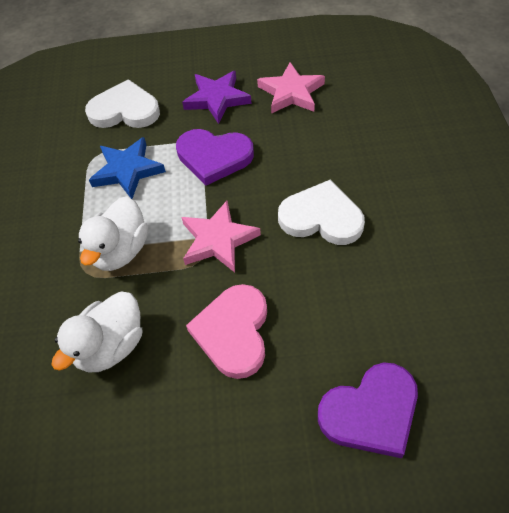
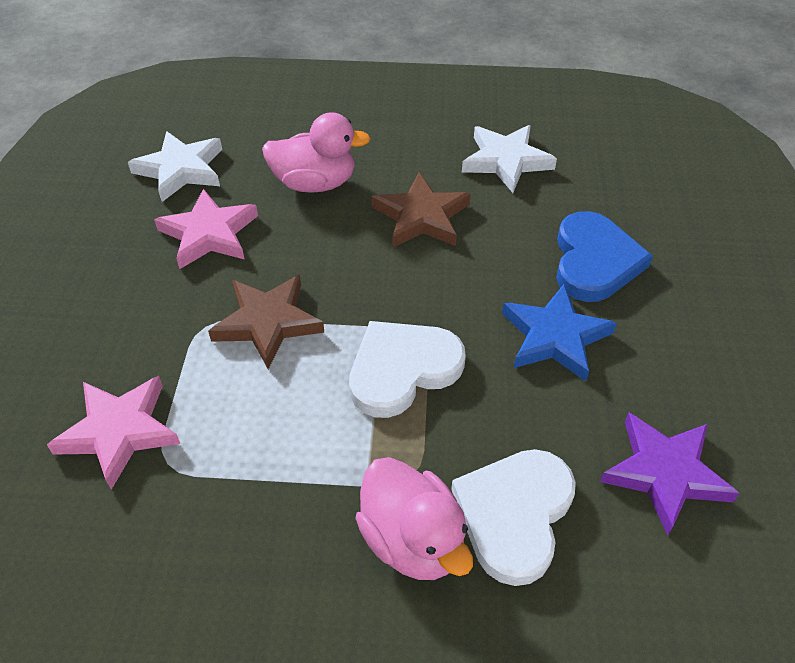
blue heart: none = 0 -> [556,211,653,302] = 1
brown star: none = 0 -> [208,275,324,369] [372,172,471,247] = 2
pink duck: none = 0 -> [262,112,371,193] [355,457,473,580] = 2
pink heart: [186,284,267,379] = 1 -> none = 0
purple heart: [176,129,254,186] [318,363,418,458] = 2 -> none = 0
white duck: [51,292,142,372] [78,197,148,271] = 2 -> none = 0
white star: none = 0 -> [128,131,222,202] [462,125,557,193] = 2

